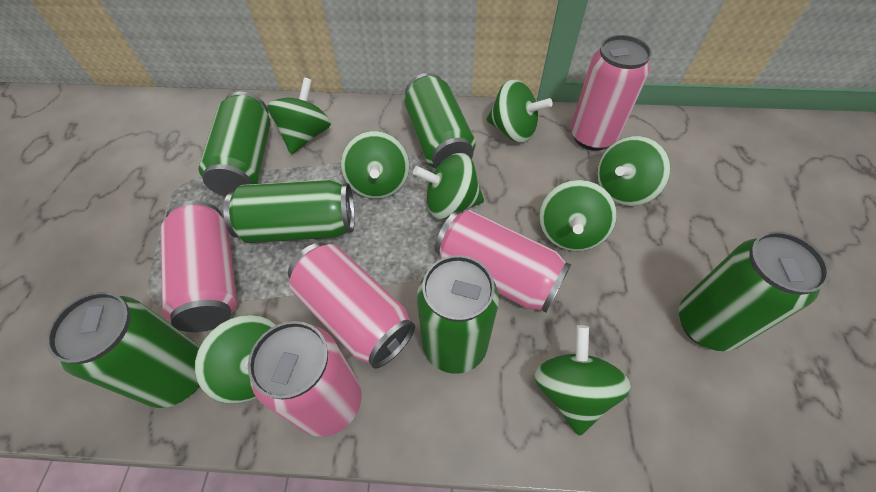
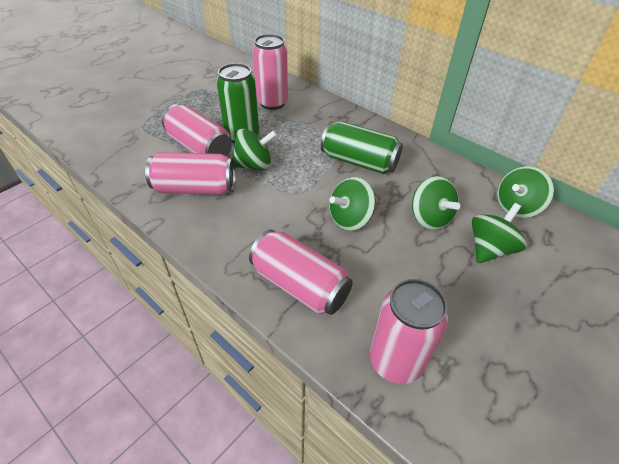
green can: [46,292,200,408] [199,91,271,196] [223,180,355,243] [405,73,476,168] [417,255,499,374] [679,231,830,351] = 6 -> [216,63,259,143] [321,121,403,174] = 2
green spinning top: [195,315,276,404] [267,77,331,154] [341,131,409,199] [413,153,484,219] [486,79,553,143] [534,325,631,436] [539,180,617,251] [597,136,671,206] = 8 -> [232,129,277,170] [329,177,376,231] [412,176,460,230] [472,203,527,263] [497,166,554,218] = 5

